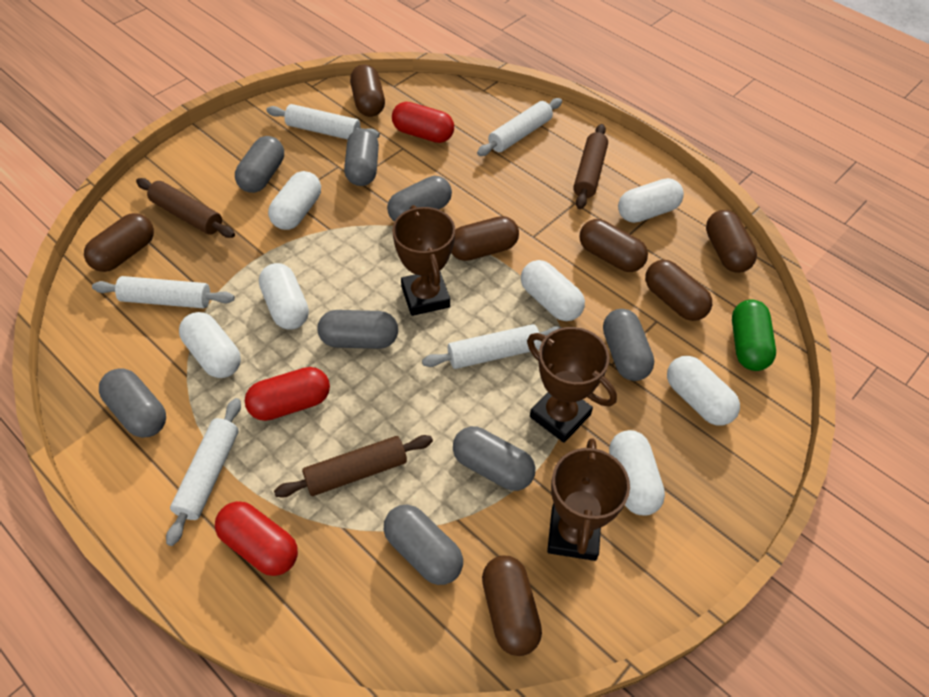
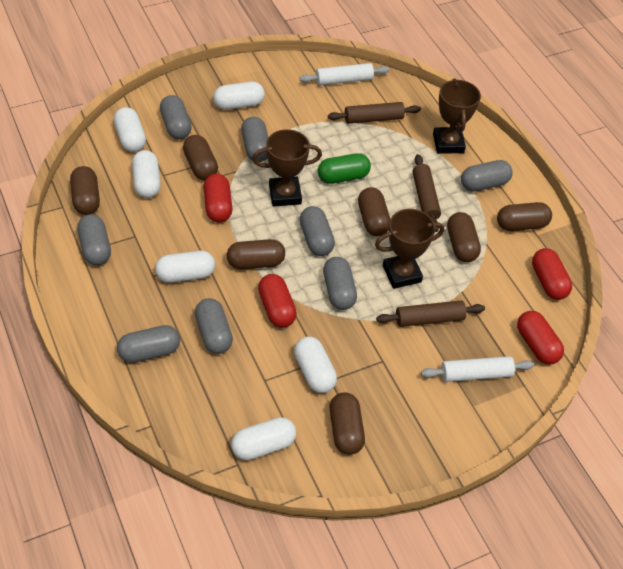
red capsule: [215,501,298,576] [245,367,330,421] [392,102,454,143] = 3 -> [203,174,232,222] [258,274,297,328] [517,311,564,365] [532,248,572,300] = 4
white capsule: [179,312,241,378] [259,263,309,330] [268,171,321,230] [521,260,585,321] [609,430,665,516] [618,178,684,223] [667,356,740,425] = 7 -> [114,107,146,152] [132,150,161,198] [155,251,215,283] [213,82,265,110] [231,417,296,460] [294,336,337,393] = 6
white rolling pin: [92,276,235,308] [166,398,241,546] [266,104,380,140] [422,324,562,369] [477,98,562,156] = 5 -> [300,63,389,85] [421,356,534,382] = 2

